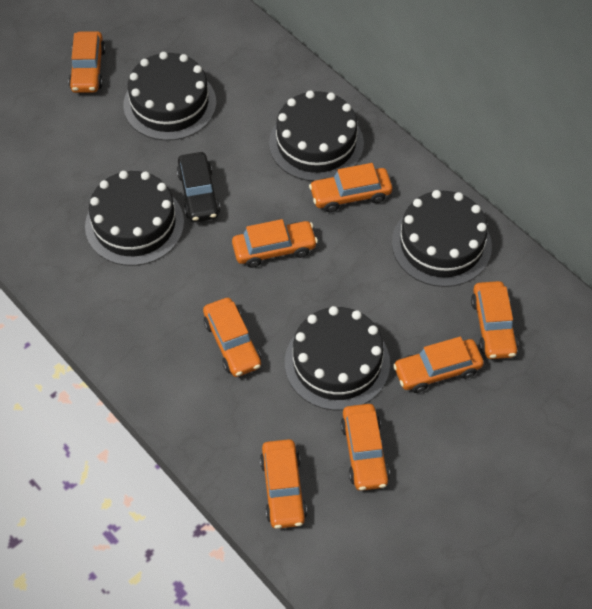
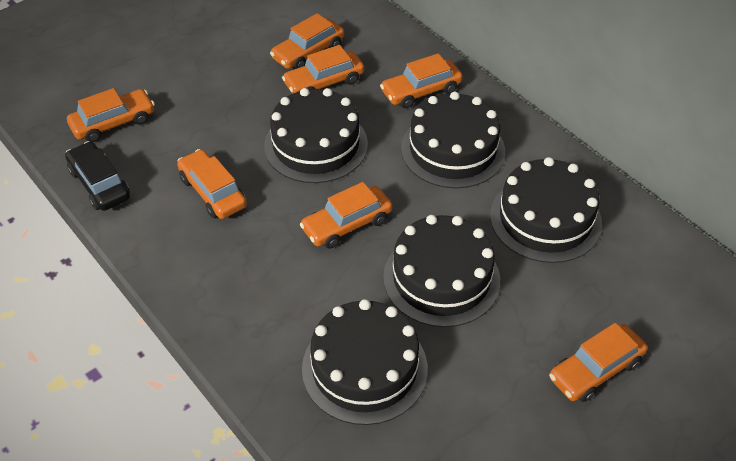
orange car: [68,31,106,93] [203,298,261,377] [232,219,318,268] [260,439,307,529] [309,163,392,212] [341,404,390,491] [393,337,484,393] [471,281,518,359] = 8 -> [67,88,155,142] [177,149,247,219] [270,13,344,69] [282,45,364,94] [300,182,392,249] [380,53,463,109] [549,323,647,402] = 7

